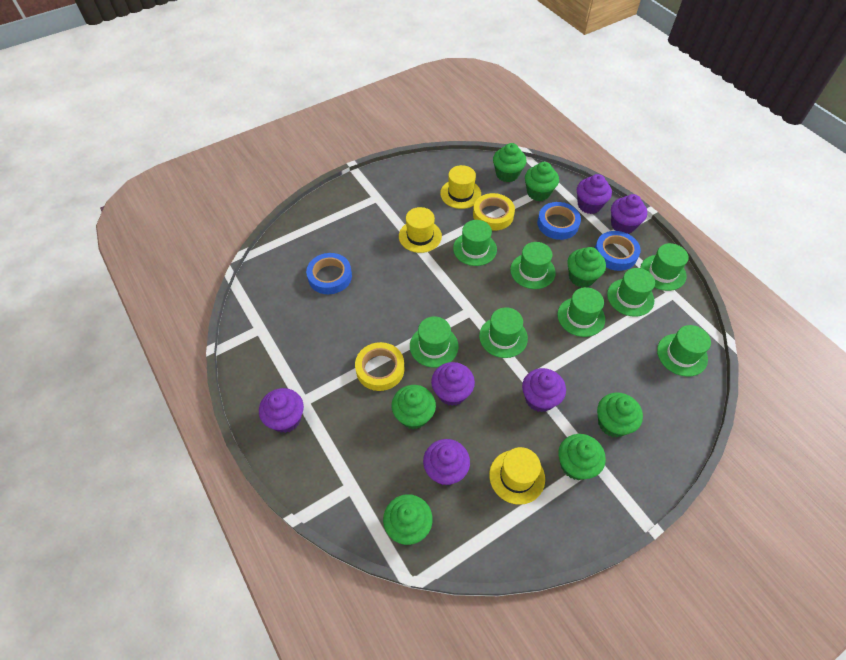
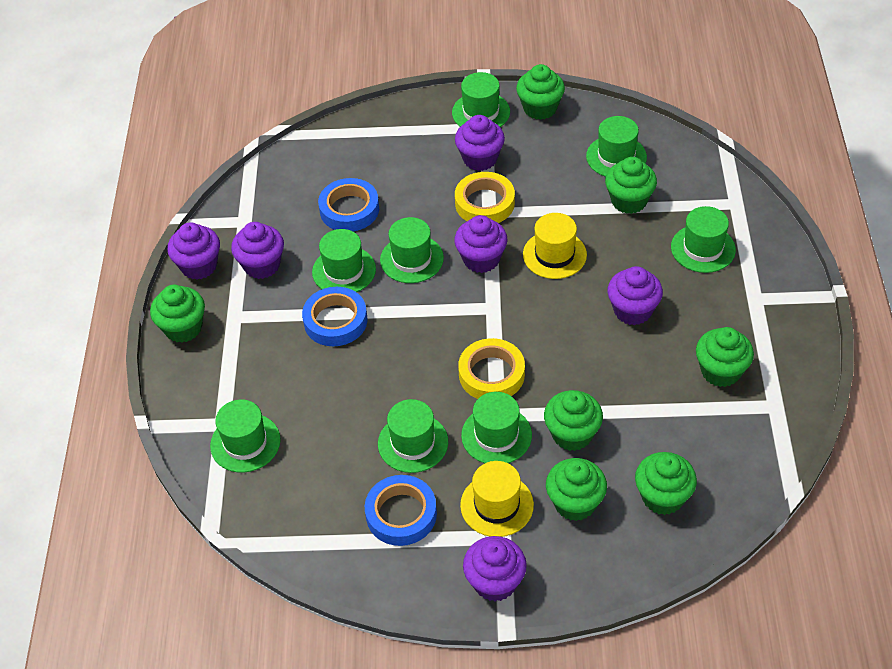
yellow hat: [399,207,442,253] [440,165,481,209] [489,447,545,505] = 3 -> [460,461,534,537] [523,213,587,279] = 2

